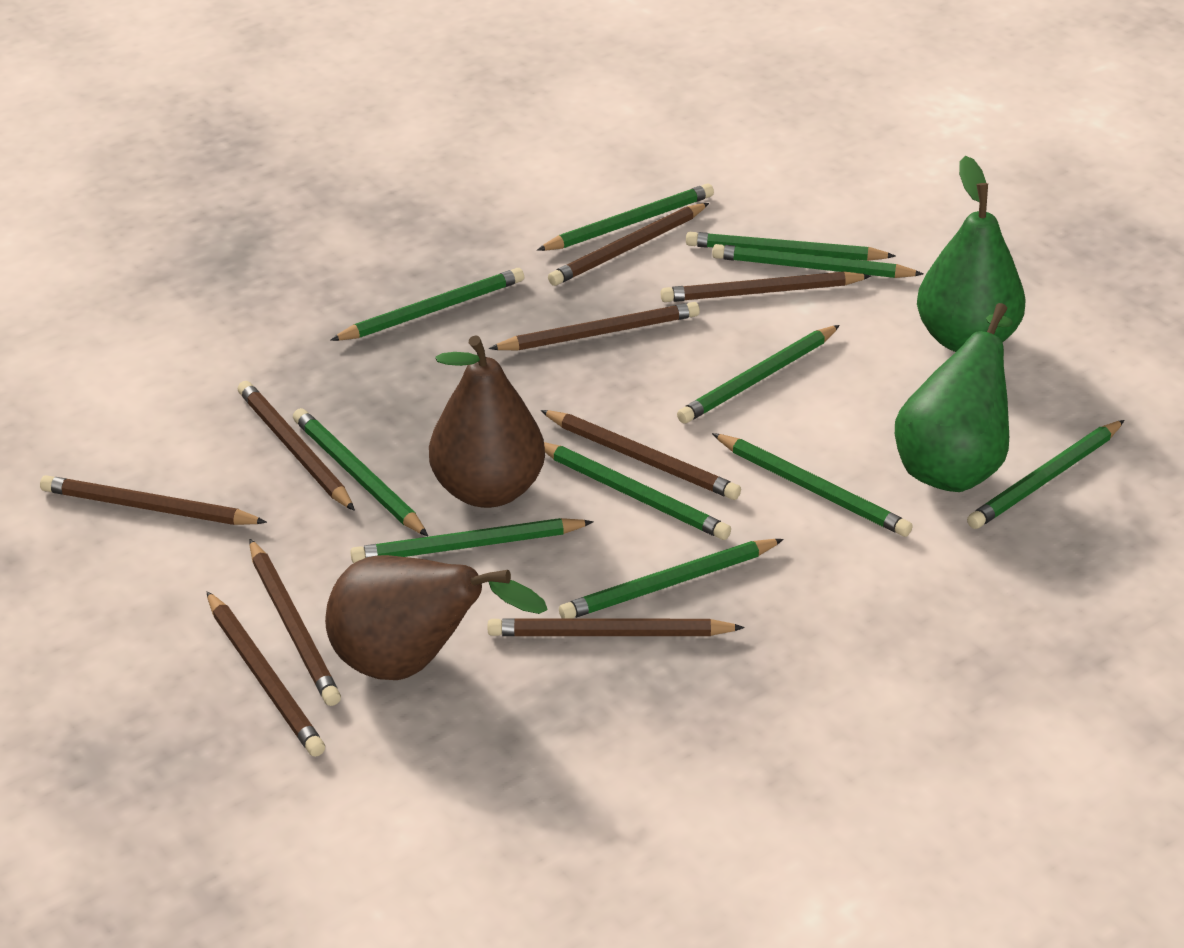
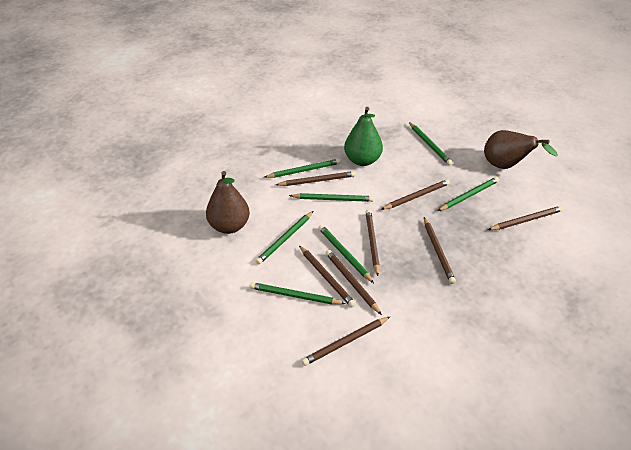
brown pencil: [40,475,267,525] [206,591,325,757] [238,381,355,511] [250,539,341,706] [488,618,745,636] [489,302,700,350] [540,410,741,500] [548,203,709,286] [661,271,871,302] = 9 -> [276,171,356,186] [299,245,356,307] [302,317,390,366] [326,250,382,315] [366,209,380,276] [381,179,450,210] [424,217,456,284] [488,206,563,230] = 8
green pear: [895,303,1013,492] [917,156,1025,352] = 2 -> [344,107,383,166] = 1
green pencil: [293,408,428,536] [330,268,524,341] [350,518,594,563] [537,183,714,251] [544,442,731,540] [559,539,784,619] [677,325,840,424] [686,232,895,261] [712,244,923,278] [712,433,913,537] [967,420,1124,529] = 11 -> [250,282,346,305] [256,211,313,264] [265,159,341,178] [289,193,374,202] [318,225,374,283] [409,122,453,165] [438,177,499,211] = 7

